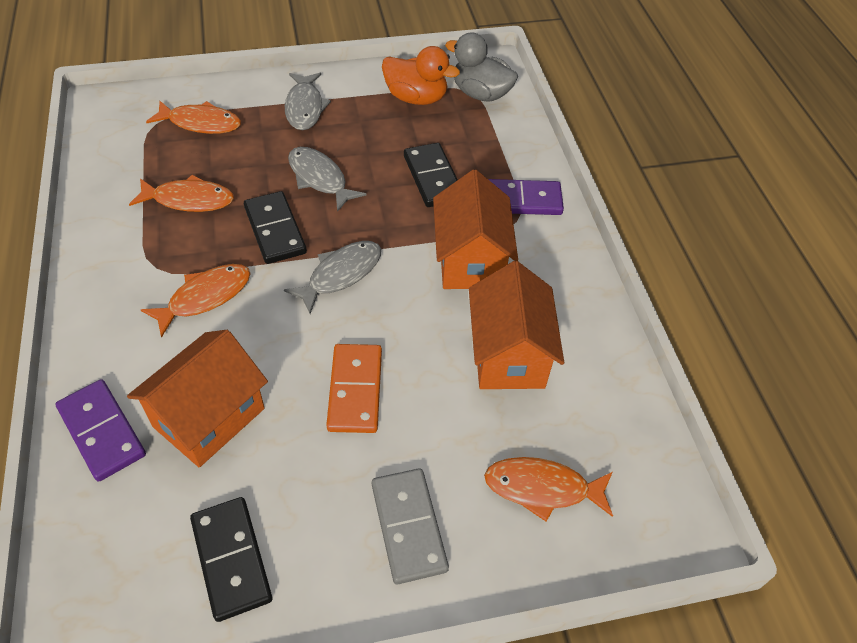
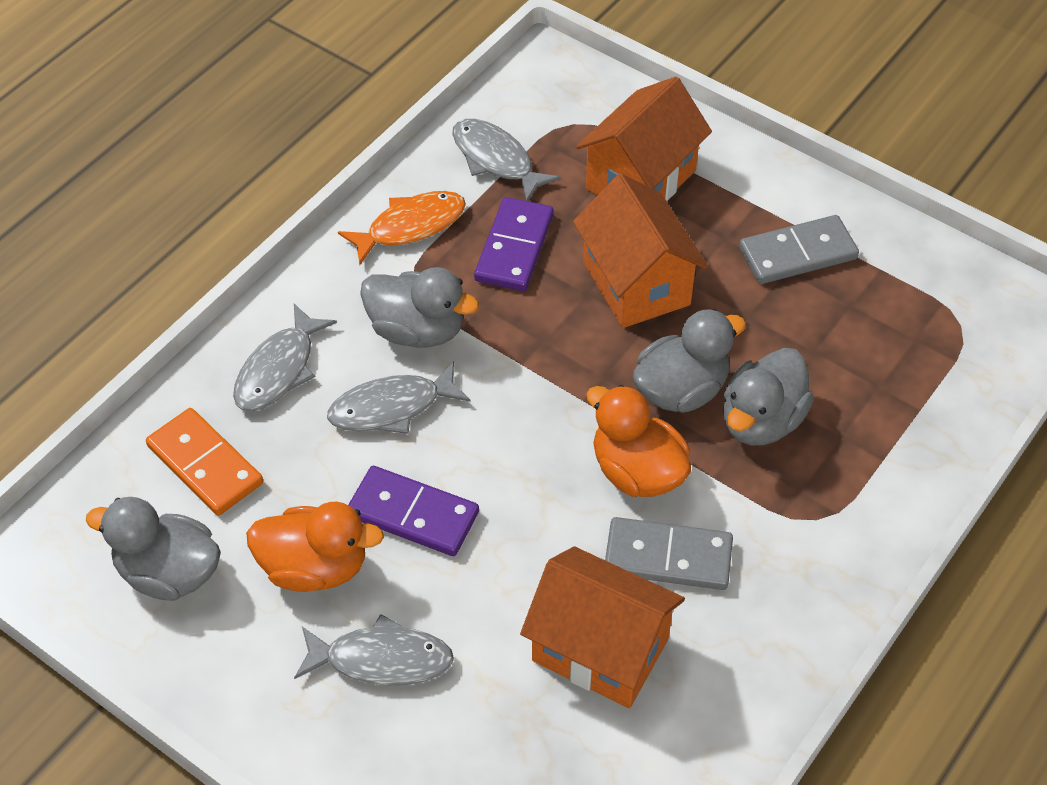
black domino: [190,497,272,622] [244,191,307,264] [404,143,458,207] = 3 -> none = 0
grey domino: [372,468,449,584] = 1 -> [605,517,733,590] [739,215,859,284] = 2
grey duck: [445,32,518,102] = 1 -> [86,497,221,601] [360,267,479,347] [633,309,746,413] [723,348,814,445] = 4
grey fish: [284,241,381,314] [285,73,331,130] [288,147,366,212] = 3 -> [233,304,337,411] [294,614,454,686] [327,361,471,434] [453,119,561,201] = 4
orange duck: [382,46,460,105] = 1 -> [246,502,384,592] [586,385,691,497] = 2
orange fish: [129,175,234,212] [141,264,251,338] [146,101,241,134] [484,457,613,521] = 4 -> [338,191,466,265] = 1

